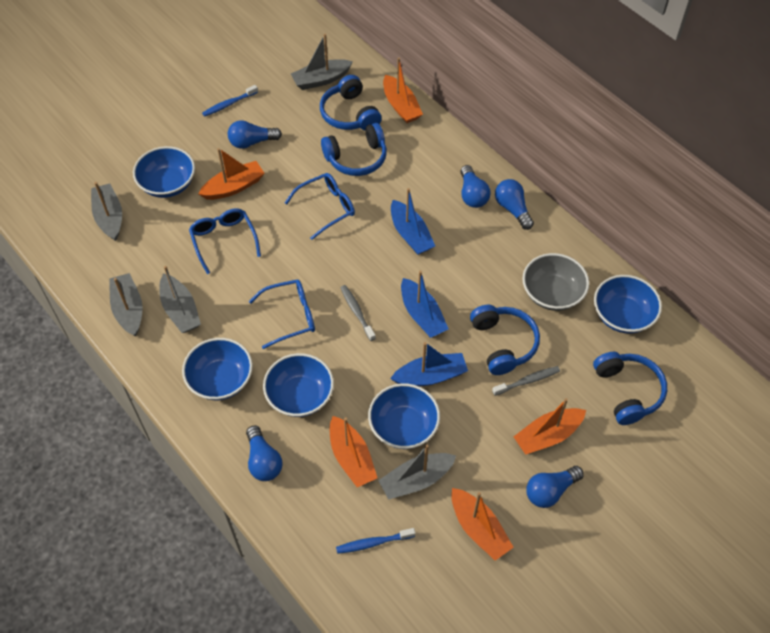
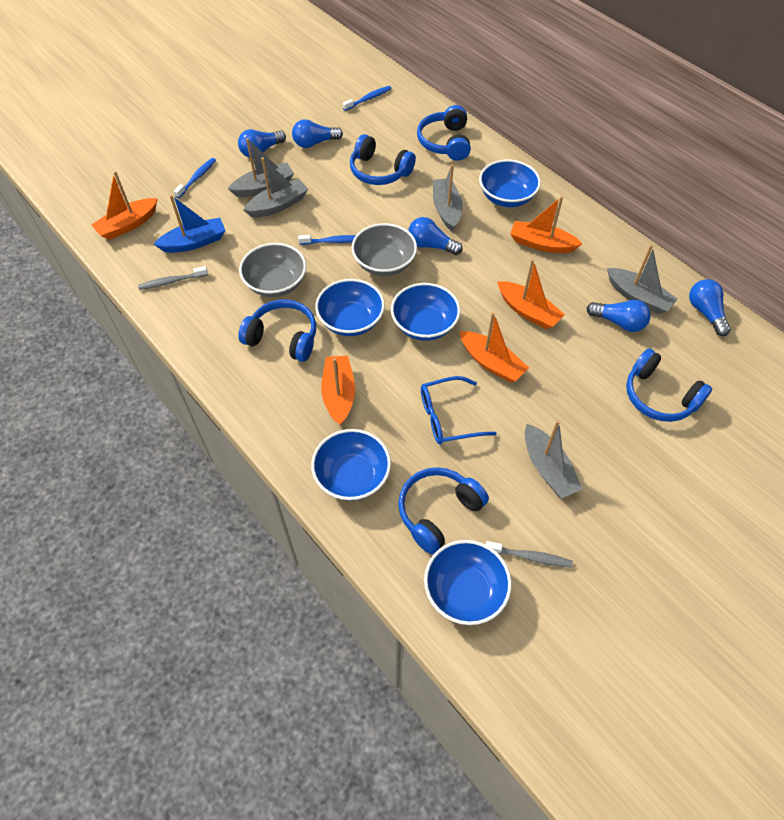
blue boat: [390,342,468,386] [391,188,435,255] [401,270,448,338] = 3 -> [154,195,226,253] = 1
blue glasses: [189,208,261,274] [249,280,315,349] [285,173,355,240] = 3 -> [421,376,497,444] = 1
blue headphones: [320,75,382,130] [321,123,387,176] [470,305,540,375] [593,352,667,425] = 4 -> [238,299,316,362] [350,134,416,185] [398,467,489,554] [417,105,471,161] [626,348,712,422] = 5
blue toothbrush: [202,85,258,117] [336,528,415,554] = 2 -> [174,158,216,198] [298,235,356,245] [343,86,391,111] = 3
grey bowl: [522,253,589,311] = 1 -> [239,243,306,297] [352,223,417,276] = 2

